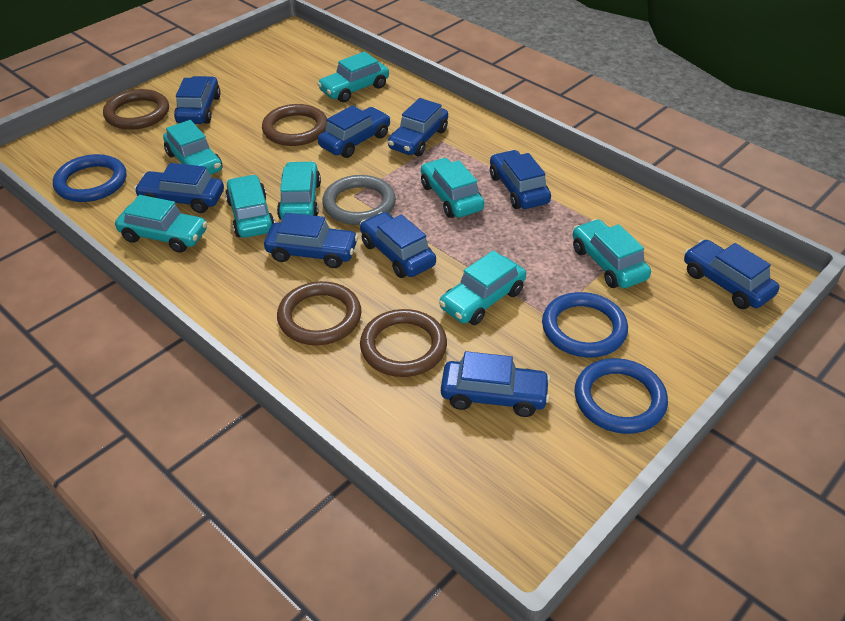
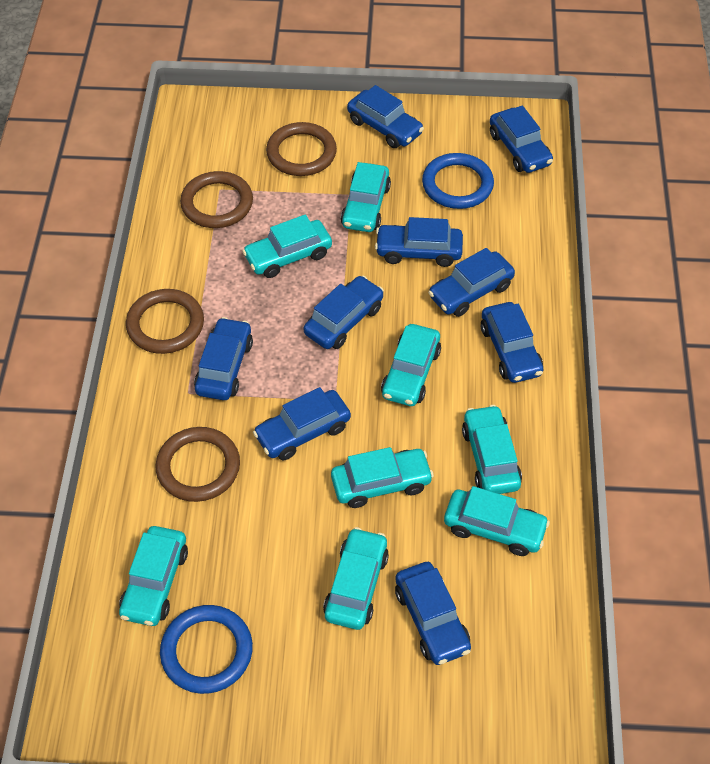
blue ring: [53,154,126,202] [542,292,628,357] [575,358,668,434] = 3 -> [160,605,253,694] [422,153,494,209] = 2
grey ring: [322,175,396,225] = 1 -> none = 0

